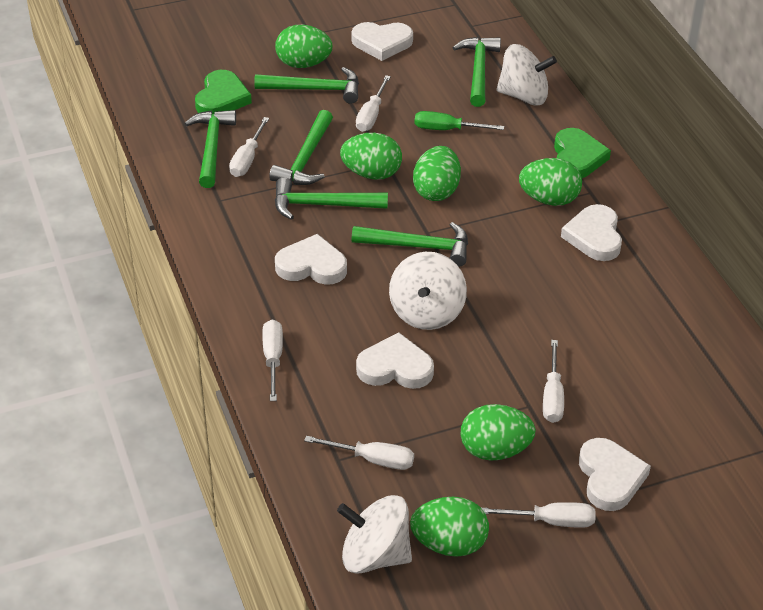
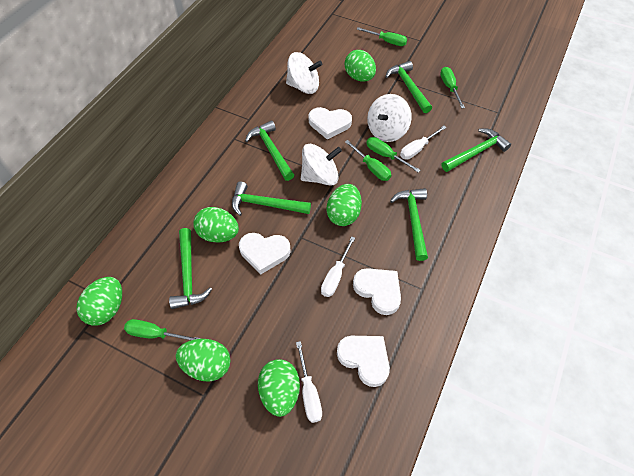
green heart: [195,70,252,114] [554,128,611,178] = 2 -> none = 0
green screwdriver: [414,111,504,130] = 1 -> [124,319,201,340] [345,140,391,181] [357,27,407,46] [366,137,420,172] [440,67,465,108] = 5
white heart: [275,234,347,285] [351,22,413,61] [356,333,434,389] [561,204,622,261] [579,438,651,511] = 5 -> [239,233,291,275] [308,107,352,140] [337,336,390,387] [353,268,401,315] = 4
white screwdriver: [229,117,269,177] [262,319,283,401] [304,436,414,470] [356,75,391,132] [482,502,596,528] [543,340,564,423] = 6 -> [296,341,322,423] [321,236,355,297] [400,126,447,160] = 3

